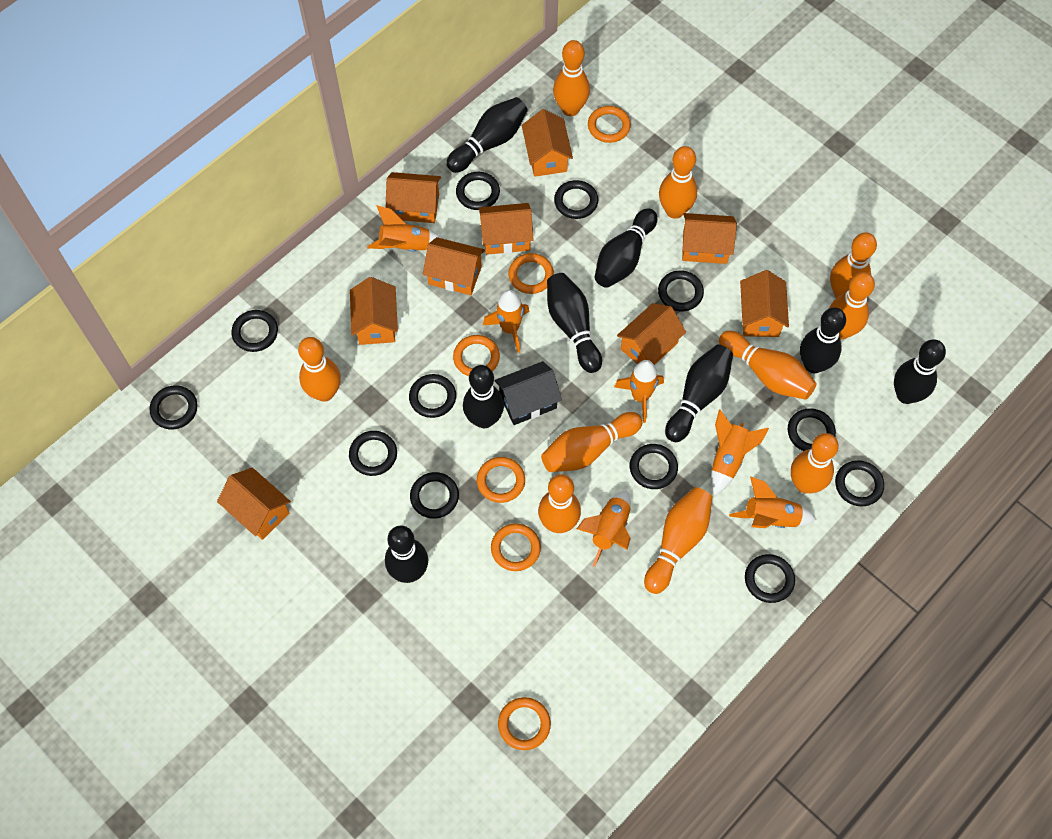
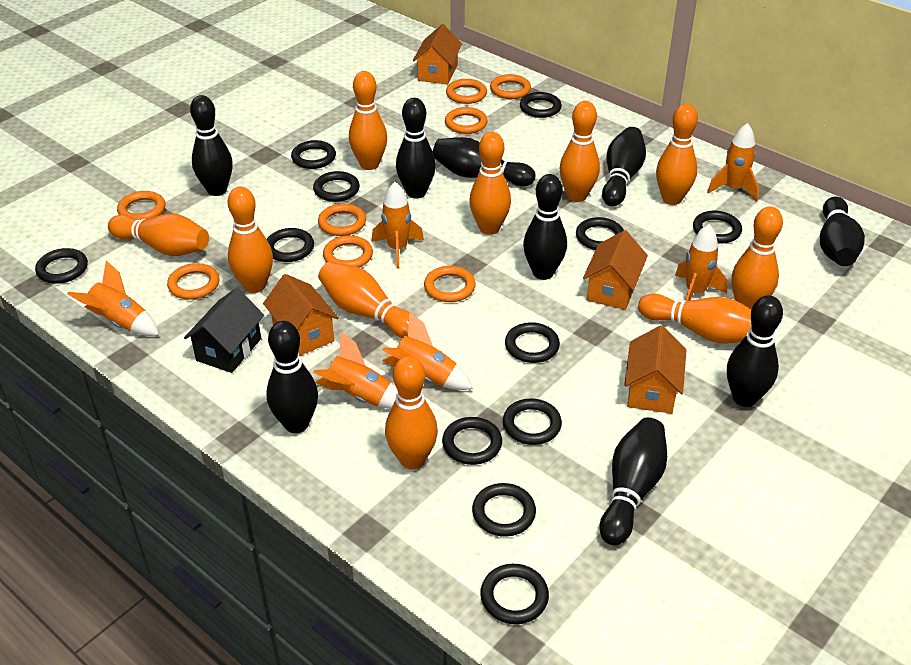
black bowling pin: [385,526,428,583] [446,97,528,173] [463,365,504,428] [547,273,602,373] [595,208,657,288] [665,344,733,442] [800,307,846,373] [894,339,946,404] = 8 -> [190,95,233,196] [266,321,318,433] [396,98,436,199] [433,137,535,186] [523,174,567,280] [600,417,667,545] [602,127,646,207] [727,295,783,407] [820,197,865,266] = 9
orange house: [217,468,291,540] [350,277,398,345] [386,172,441,223] [423,237,485,295] [479,203,534,255] [522,109,573,177] [617,303,686,365] [682,213,737,264] [740,270,789,337] = 9 -> [263,274,339,356] [413,24,462,85] [583,230,648,310] [624,325,686,414] = 4
orange ring: [453,335,500,376] [477,457,525,503] [491,523,541,571] [498,697,551,750] [508,253,554,294] [588,106,631,143] = 6 -> [117,191,165,220] [167,263,220,300] [318,204,366,236] [323,235,373,268] [424,266,476,302] [445,107,488,134] [446,79,487,104] [490,74,531,99] = 8

